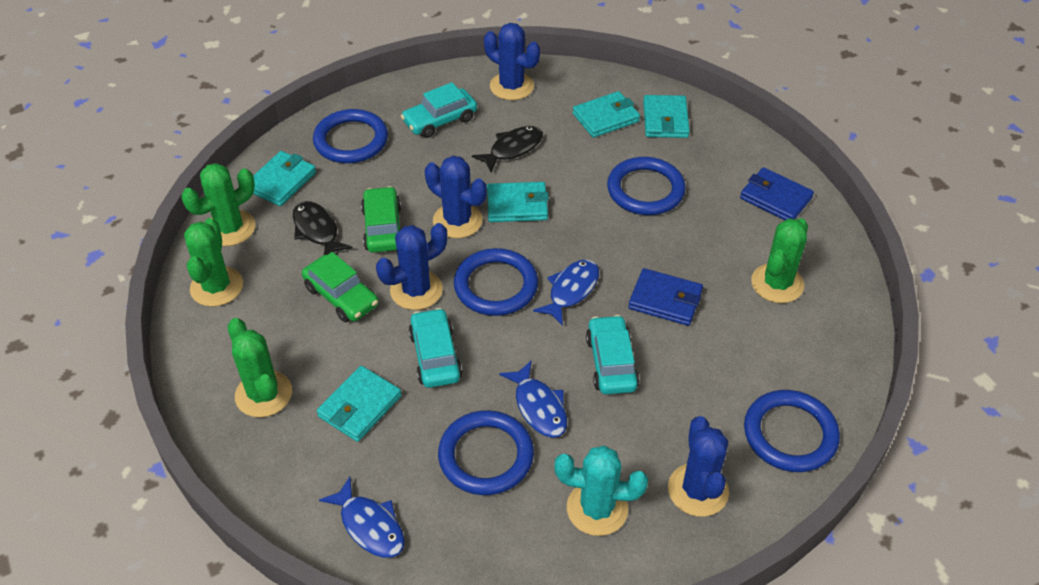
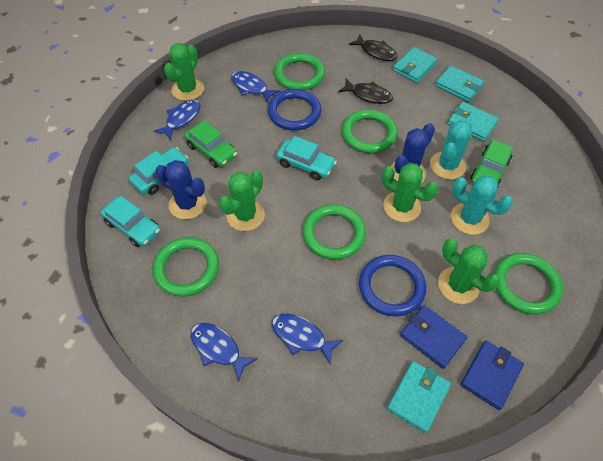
blue cactus: [376,223,447,310] [425,156,487,238] [484,23,540,100] [668,416,729,517] = 4 -> [155,160,206,220] [391,123,435,183] = 2
blue fish: [319,477,405,558] [499,360,567,438] [533,259,599,326] = 3 -> [154,99,201,140] [191,323,258,382] [231,71,280,103] [272,314,343,364] = 4
blue ring: [313,109,388,163] [438,410,534,495] [454,248,538,316] [607,157,686,215] [744,390,840,472] = 5 -> [268,89,322,130] [359,255,426,317] = 2
green ring: none = 0 -> [153,237,219,297] [274,53,325,90] [303,204,366,260] [342,110,398,153] [494,253,563,314] = 5
turquoise cactus: [554,446,648,536] = 1 -> [430,120,472,180] [451,175,513,235] = 2
turquoise wallet: [253,151,316,206] [317,366,402,442] [487,182,549,222] [573,91,640,138] [643,95,690,138] = 5 -> [387,361,451,433] [393,47,438,83] [435,66,484,102] [447,102,499,141] = 4

